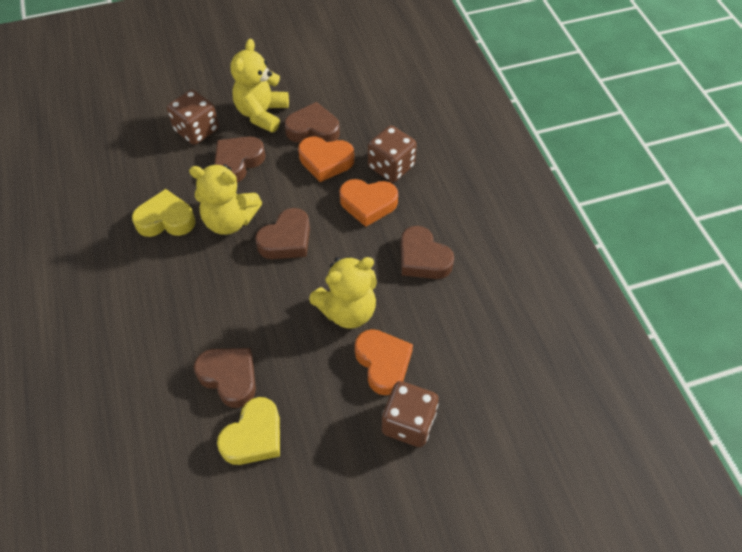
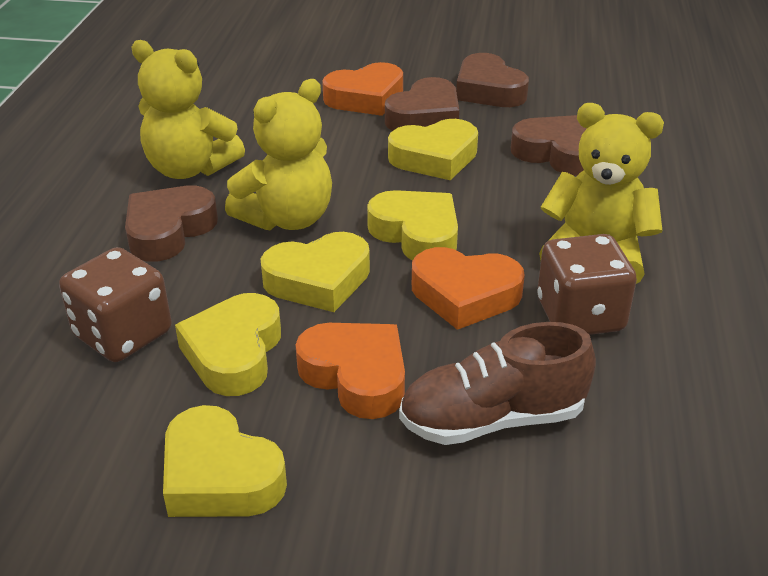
brown dice: [167,90,219,145] [368,126,417,182] [382,381,439,447] = 3 -> [59,247,172,362] [537,234,637,335] = 2
brown heart: [194,348,256,408] [214,137,265,183] [255,208,310,259] [285,102,340,143] [401,226,454,279] = 5 -> [125,185,218,262] [385,77,459,131] [456,53,529,107] [511,115,587,176] = 4
brown shoe: none = 0 -> [399,322,596,445] = 1
yellow heart: [132,189,196,237] [217,397,280,465] = 2 -> [163,405,287,517] [175,293,281,396] [261,232,370,312] [367,190,458,260] [388,119,478,180] = 5

